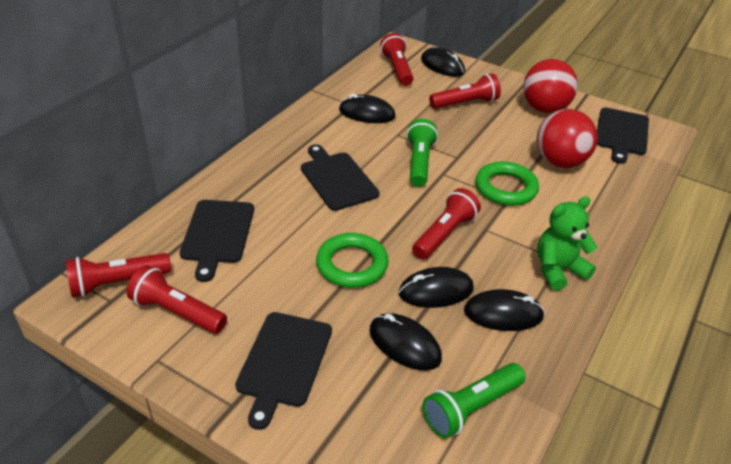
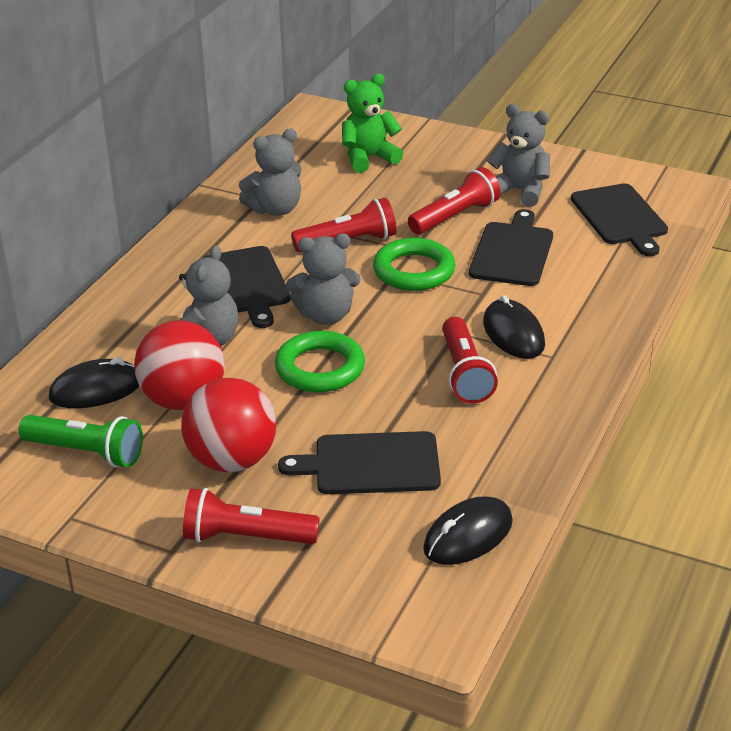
black mouse: [339,94,395,123] [369,313,442,371] [399,267,474,308] [421,47,465,77] [464,289,545,331] = 5 -> [49,358,139,408] [423,496,513,565] [483,295,545,359] = 3
green flashlight: [407,119,438,187] [423,363,526,438] = 2 -> [19,415,143,468] = 1
grey teddy bear: none = 0 -> [179,245,239,346] [239,128,301,216] [286,234,361,325] [487,104,550,207] = 4
red flashlight: [66,253,171,297] [127,265,227,334] [380,33,413,86] [412,188,481,260] [429,73,501,109] = 5 -> [183,488,320,544] [291,197,397,252] [408,167,501,234] [442,317,498,404] = 4

